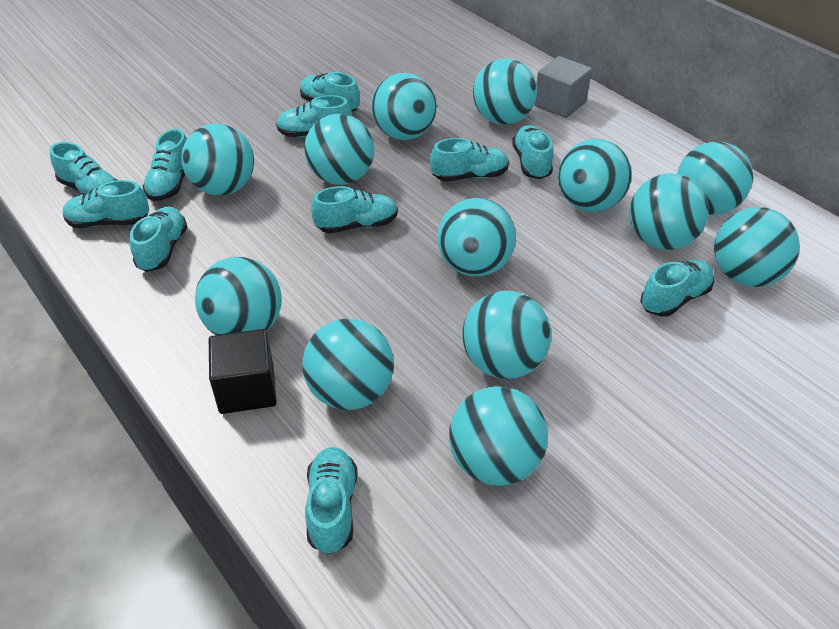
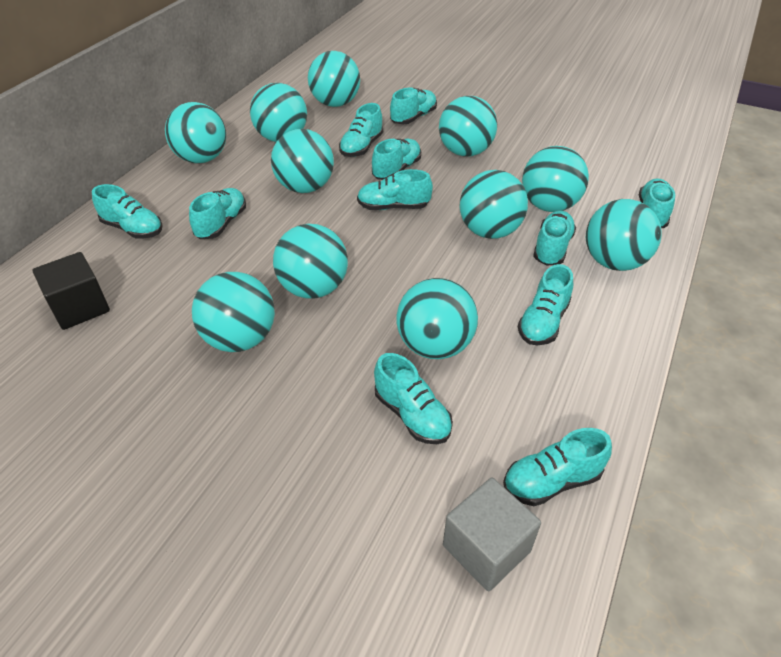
turquoise ball: [181,124,254,195] [195,257,282,335] [302,319,394,410] [304,114,374,185] [371,73,437,140] [437,198,516,277] [449,386,548,486] [462,291,551,379] [473,58,537,125] [558,139,632,212] [629,173,709,250] [677,141,753,215] [714,207,800,287] = 13 -> [165,102,226,163] [192,272,275,352] [250,83,307,142] [271,129,334,193] [273,224,348,299] [308,51,360,107] [396,278,478,359] [439,96,497,157] [459,170,528,239] [522,146,589,212] [586,199,662,271] = 11

